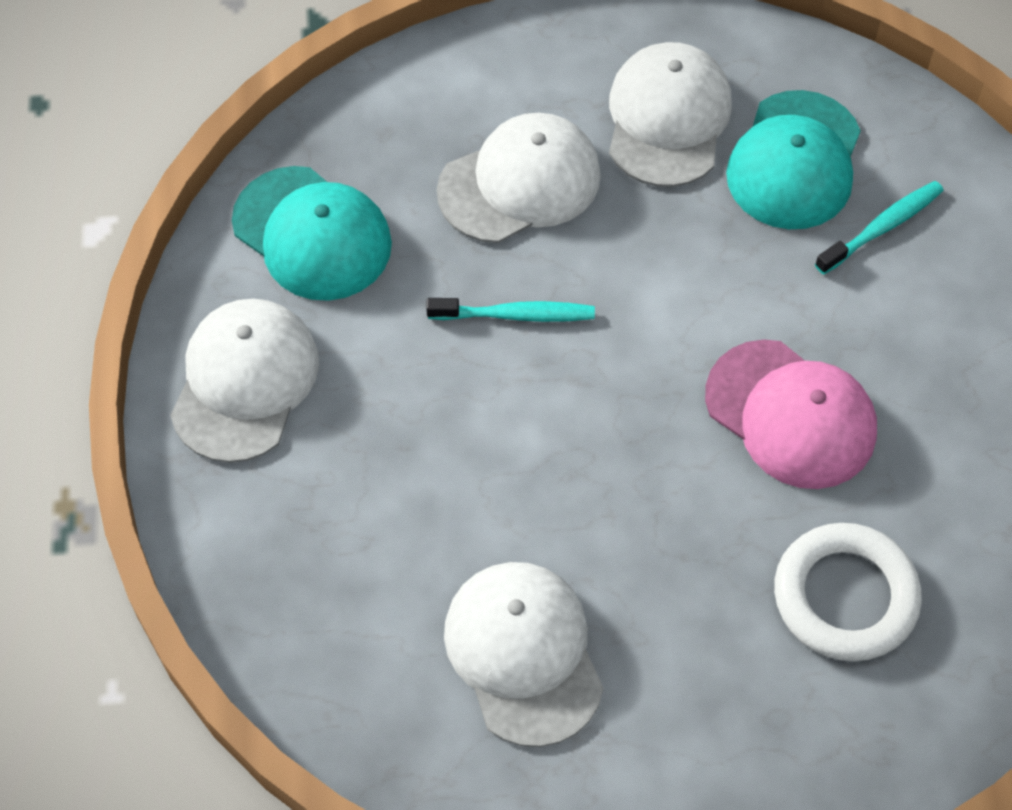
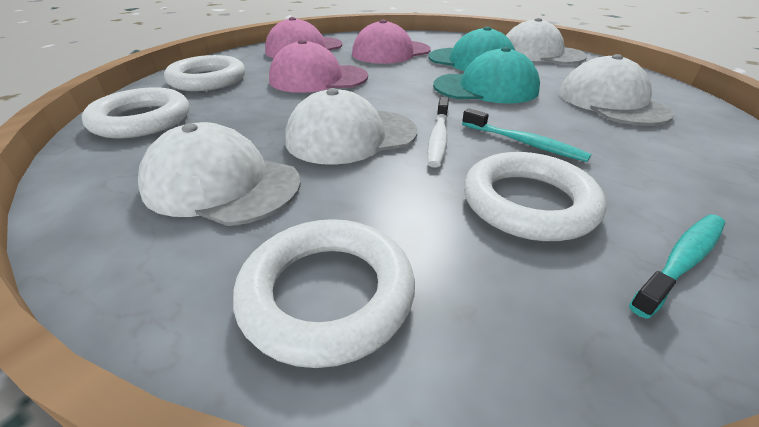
pink cap: [705,339,877,489] = 1 -> [265,17,342,58] [269,39,368,93] [352,19,431,64] = 3
white ring: [774,523,922,662] = 1 -> [82,87,189,138] [164,55,245,91] [233,219,415,368] [464,152,607,241] = 4
white toothbrush: none = 0 -> [427,97,449,167] = 1

